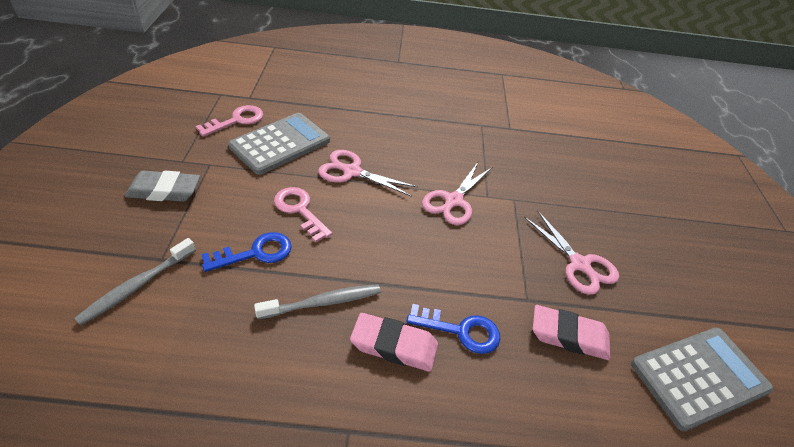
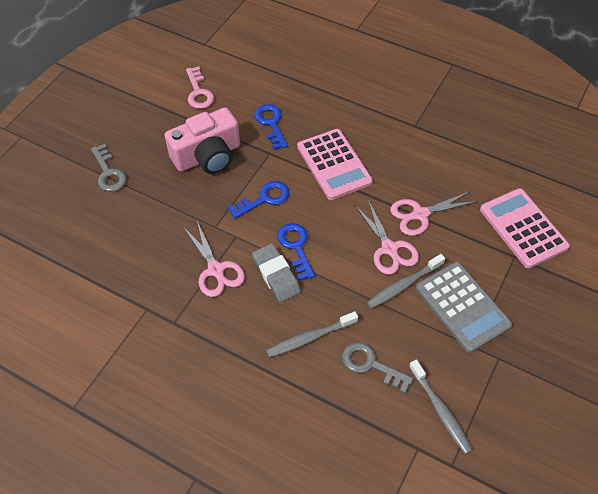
blue key: [201,232,292,272] [406,304,500,354] = 2 -> [228,181,289,219] [254,104,288,150] [277,223,315,281] = 3
grey calculator: [228,113,330,175] [631,328,774,432] = 2 -> [416,262,512,353] = 1
grey key: none = 0 -> [91,144,127,192] [342,342,413,393] = 2
grey toothbrush: [74,238,196,326] [254,284,381,319] = 2 -> [266,311,358,357] [367,254,445,308] [409,359,472,454] = 3
pink calculator: none = 0 -> [297,129,373,200] [480,188,570,268] = 2
pink camera: none = 0 -> [164,107,240,174] = 1
pink eraser: [350,313,438,372] [533,305,610,360] = 2 -> none = 0
pink key: [195,105,263,137] [274,187,332,242] = 2 -> [186,66,214,109] = 1

